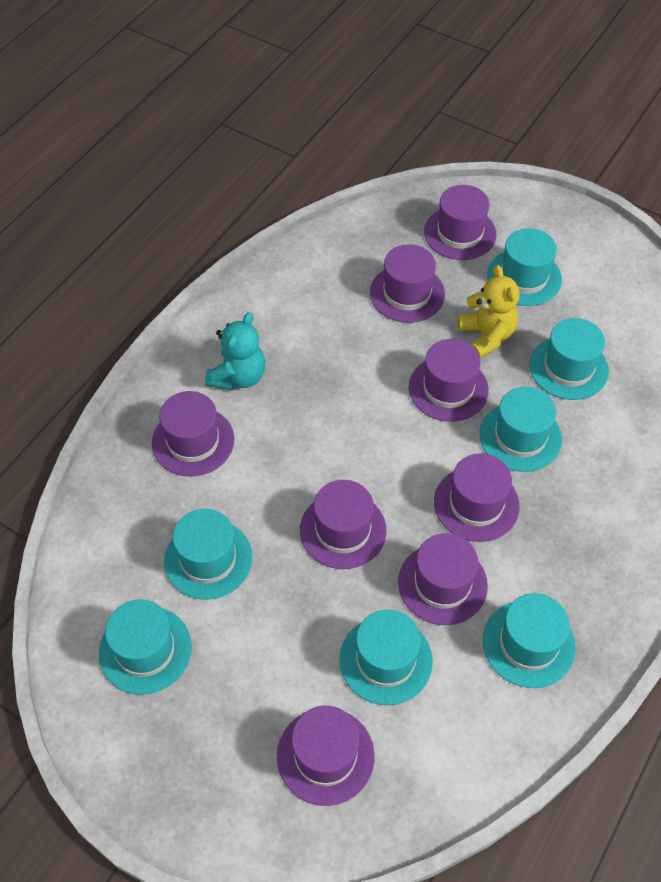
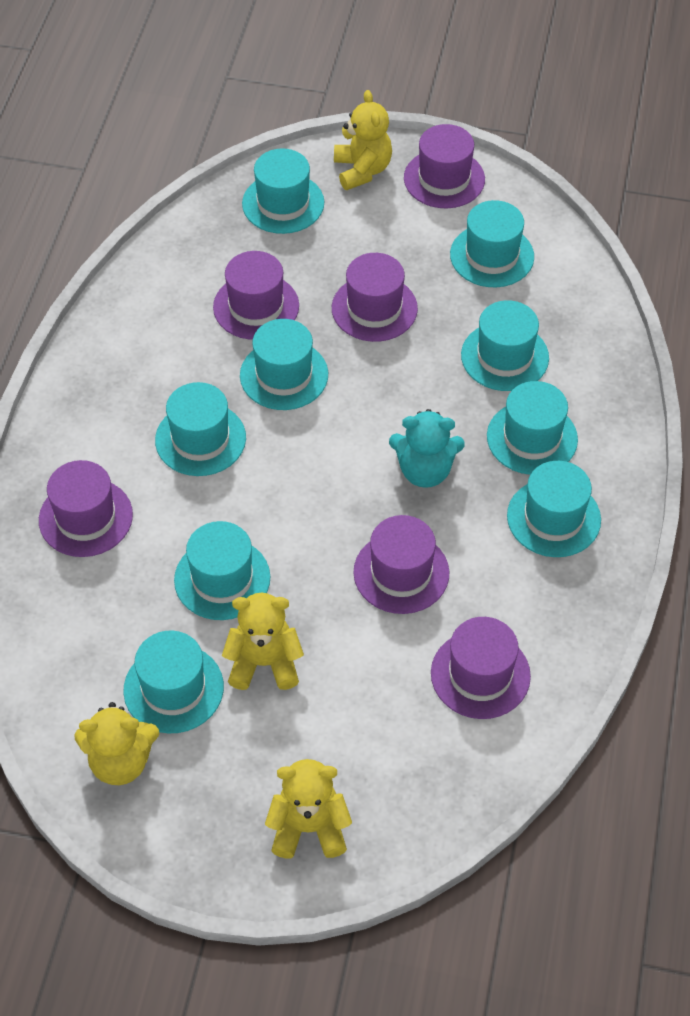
purple hat: [152,391,234,476] [277,706,375,806] [300,480,387,569] [370,244,445,323] [398,533,488,625] [409,339,489,422] [424,185,497,260] [434,453,520,542] = 8 -> [39,460,133,557] [213,251,299,340] [332,253,418,342] [353,515,449,614] [404,124,485,208] [431,617,531,719] = 6
turquoise hat: [99,599,192,695] [164,509,252,600] [339,610,433,705] [479,387,562,472] [483,593,576,688] [487,228,562,306] [529,318,609,400] = 7 -> [123,630,224,733] [155,382,246,476] [174,521,270,620] [240,319,328,410] [242,148,324,234] [450,200,534,287] [461,300,549,391] [487,381,578,475] [507,461,601,557] = 9
yellow teddy bear: [457,265,520,358] = 1 -> [74,702,159,785] [222,593,304,690] [265,759,352,859] [334,90,392,190] = 4

